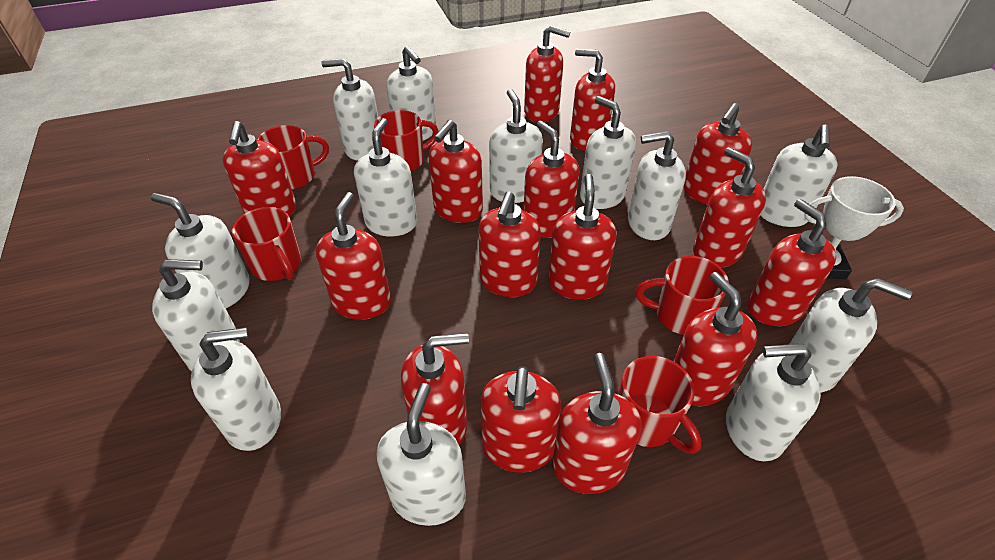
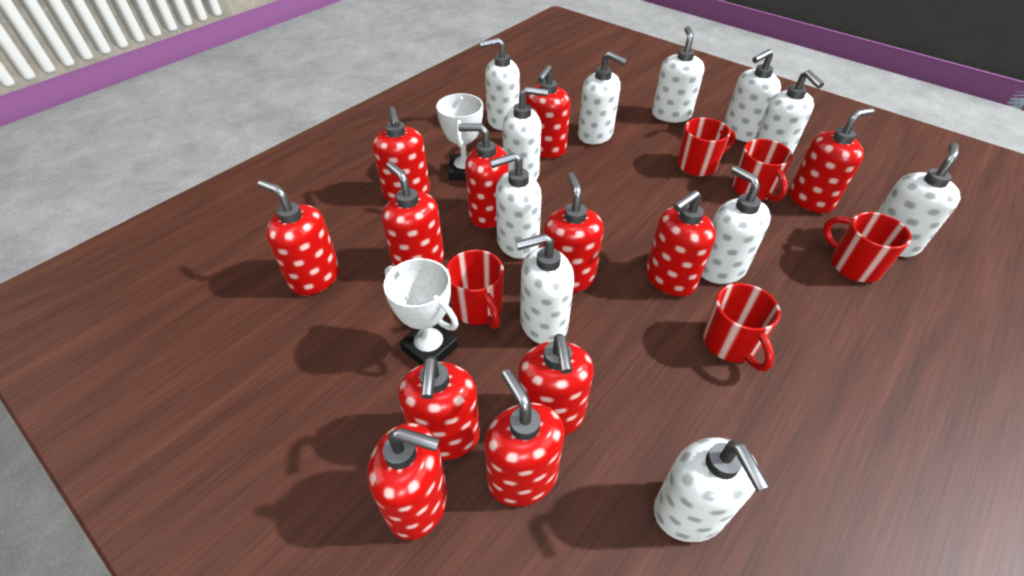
red soap dispenser: [223,121,296,216] [316,192,391,320] [401,333,469,445] [429,120,483,223] [478,192,541,297] [481,366,561,473] [524,25,571,122] [524,121,579,238] [548,174,617,300] [552,353,642,494] [570,49,615,151] [674,272,757,406] [684,103,752,205] [693,147,766,267] [748,199,836,326] = 15 -> [257,180,340,296] [367,423,448,540] [373,107,430,201] [382,162,444,266] [398,356,481,460] [458,123,509,228] [484,369,564,506] [518,334,594,436] [526,65,571,158] [543,172,604,293] [646,190,716,297] [789,108,874,213] = 12
white soap dispenser: [151,193,250,308] [152,259,240,371] [191,327,281,451] [321,58,378,161] [354,118,417,237] [377,383,466,526] [386,46,437,141] [489,89,543,203] [580,96,636,209] [628,131,686,240] [726,344,821,461] [760,125,838,227] [790,278,912,393] = 13 -> [480,38,520,131] [490,153,542,259] [503,86,548,180] [516,234,574,344] [578,51,628,145] [652,26,705,123] [654,437,770,543] [702,166,771,284] [724,49,781,142] [754,70,824,154] [877,142,961,257] = 11
white trophy: [804,176,904,279] = 1 -> [383,258,459,365] [436,93,483,180] = 2

